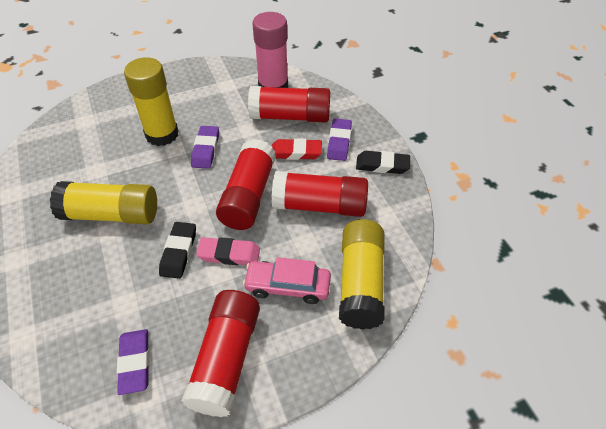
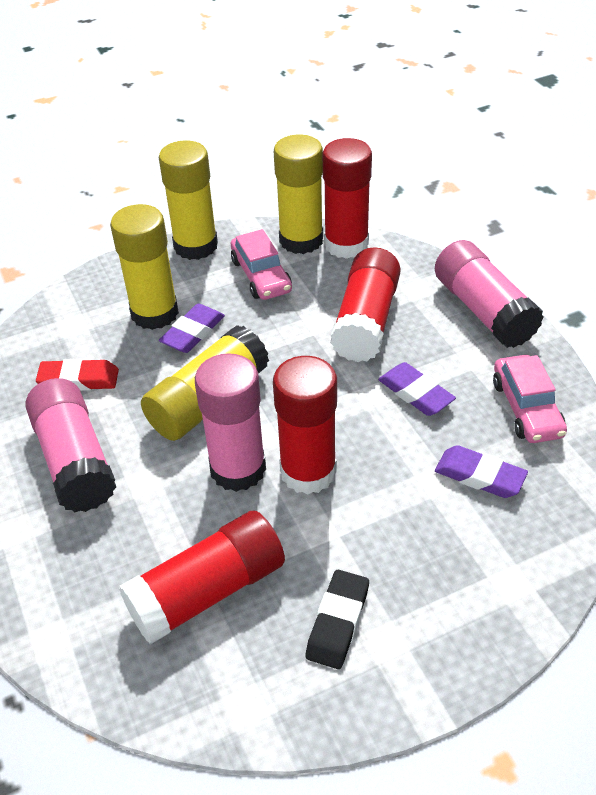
black eraser: [159,222,196,279] [356,151,410,174] = 2 -> [306,570,369,669] = 1
pink car: [243,257,331,304] = 1 -> [231,229,292,300] [493,355,567,443] = 2
pink eraser: [196,237,260,265] = 1 -> none = 0
pink glue stick: [253,12,288,88] = 1 -> [26,378,116,512] [195,353,266,492] [435,240,544,348] = 3
yellow glue stick: [50,181,157,224] [124,57,179,146] [339,219,385,330] = 3 -> [110,204,179,330] [141,325,269,441] [159,140,218,260] [274,134,323,254] = 4

